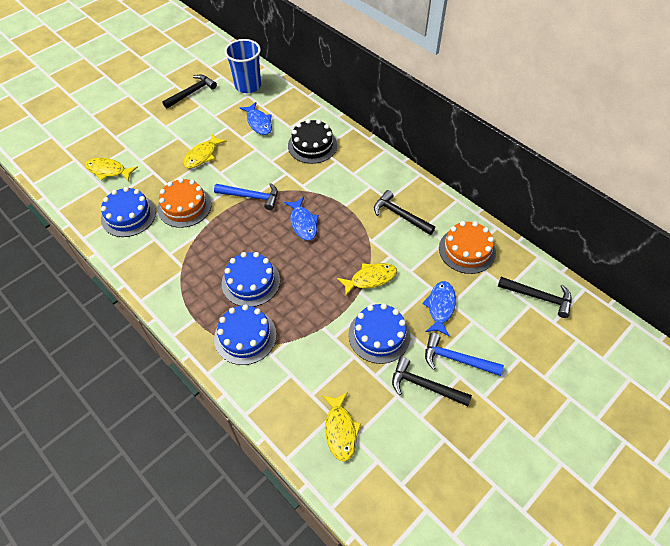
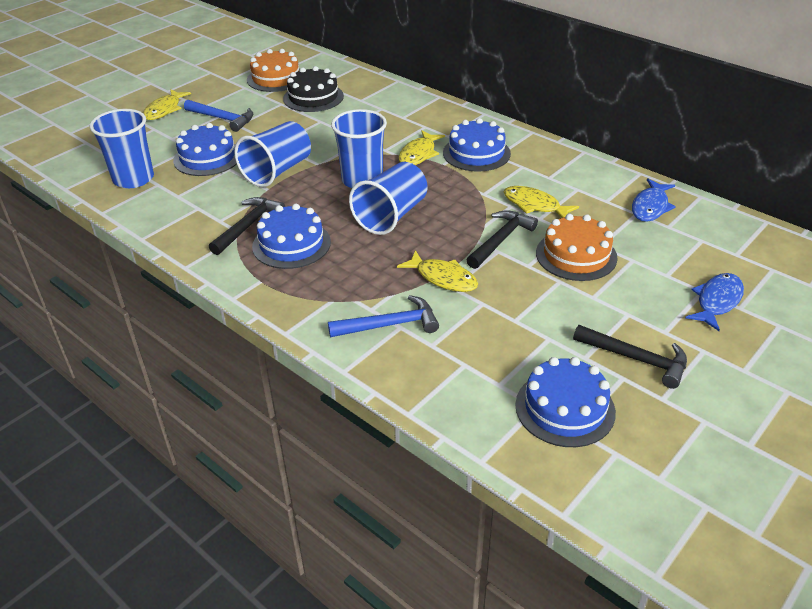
black hammer: [162,75,217,109] [374,190,435,235] [392,357,472,406] [498,277,571,318] = 4 -> [209,197,285,255] [467,210,538,269] [573,325,687,389] = 3
blue cup: [225,39,261,93] = 1 -> [90,109,154,188] [234,121,311,187] [331,109,387,188] [349,162,428,235] = 4
blue fish: [240,102,272,135] [284,197,319,241] [422,281,456,337] = 3 -> [632,179,676,222] [685,273,744,331] = 2

